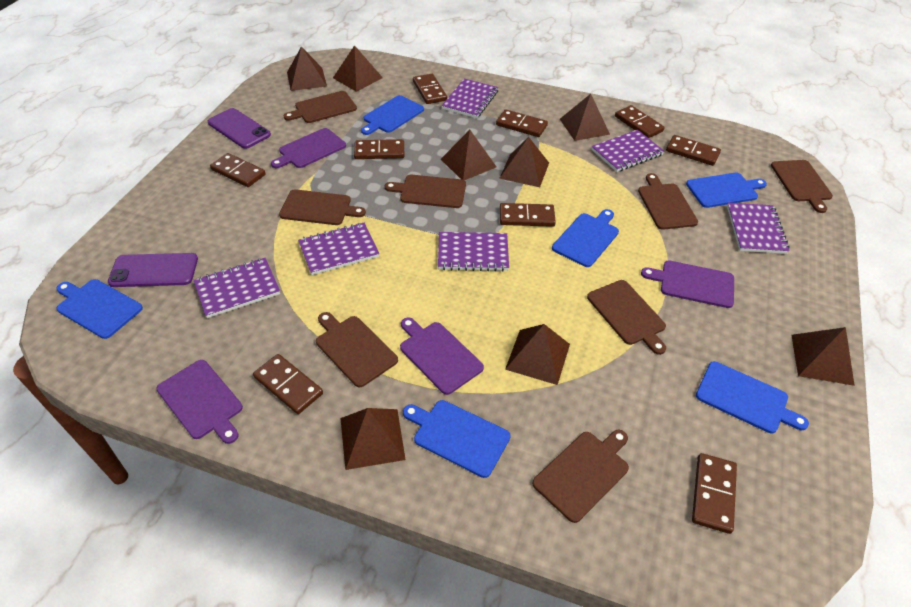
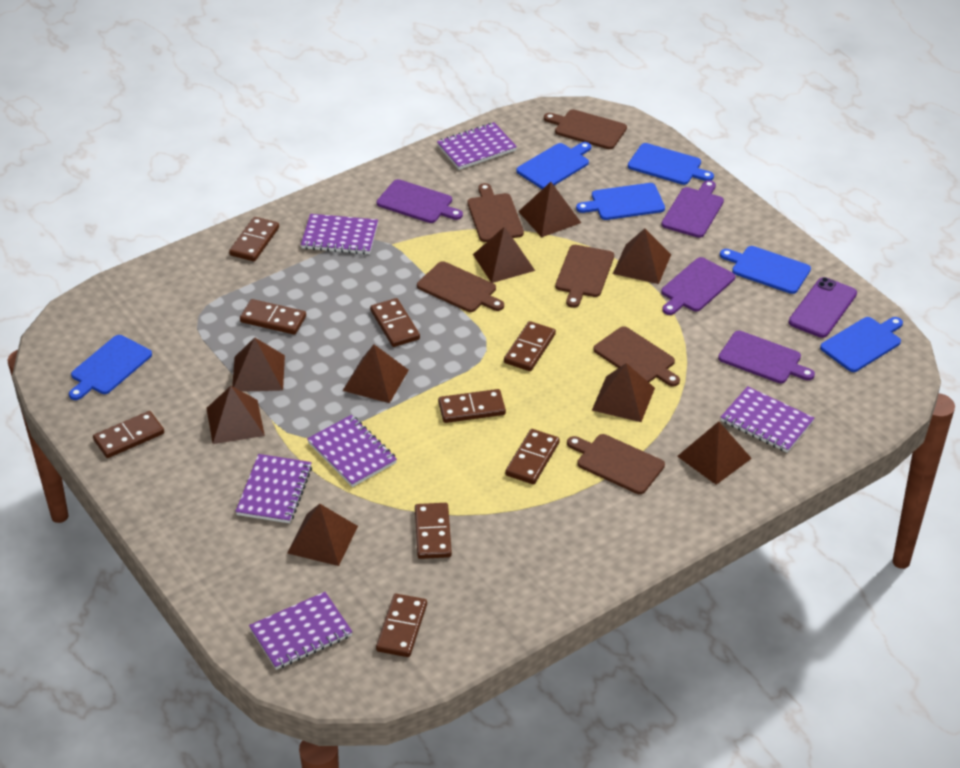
brown cutting board: [279,189,366,225] [283,91,357,123] [316,312,398,387] [385,175,466,208] [532,430,629,523] [587,280,666,355] [638,173,698,230] [771,160,833,213] = 8 -> [417,261,504,312] [467,183,524,242] [544,109,627,149] [555,245,614,308] [567,434,665,494] [593,326,680,387] = 6
brown pyramid: [287,46,327,91] [333,45,383,92] [340,408,406,470] [441,130,496,180] [499,137,549,187] [505,324,570,385] [560,94,610,141] [791,327,855,386] = 8 -> [207,386,265,444] [232,337,285,392] [287,504,358,566] [343,344,409,403] [473,227,535,283] [518,182,581,238] [592,363,655,422] [613,229,671,284] [677,421,752,485] = 9
purple phone: [108,253,198,287] [208,108,271,149] = 2 -> [789,277,857,338] = 1

